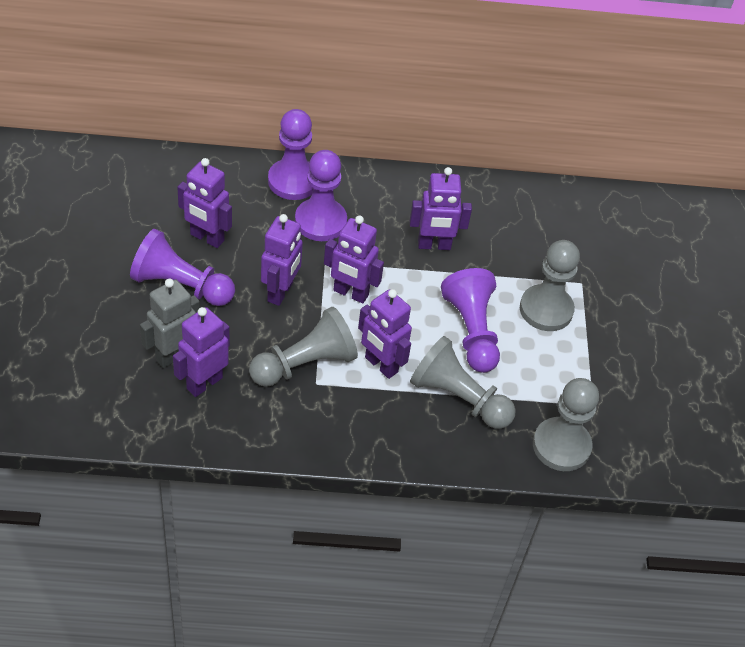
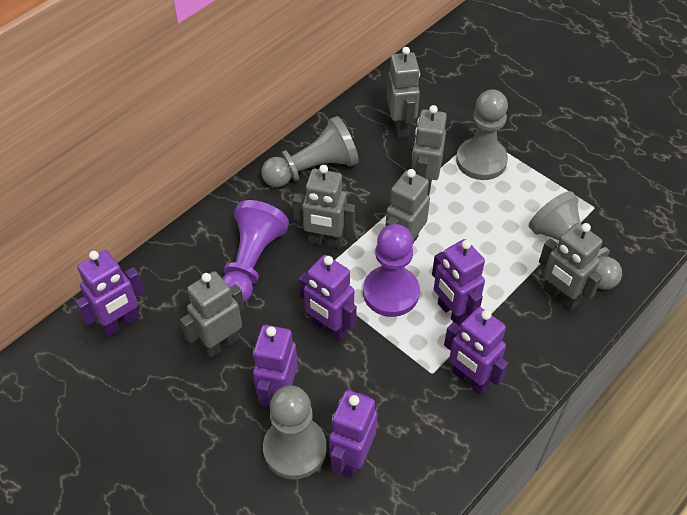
grey robot: [140,279,200,368] = 1 -> [180,271,245,358] [293,165,355,249] [385,169,430,243] [386,47,420,137] [412,105,447,196] [539,223,603,311] = 6
purple pawn: [130,229,235,306] [268,109,314,200] [295,150,347,241] [441,268,500,373] = 4 -> [222,200,289,302] [363,224,420,317] = 2

